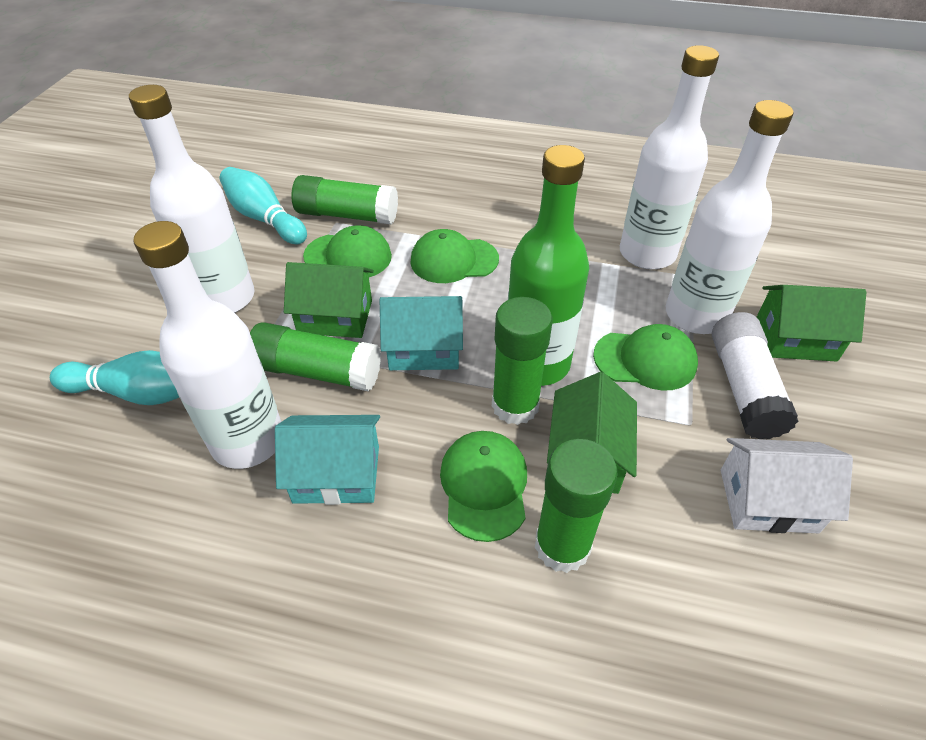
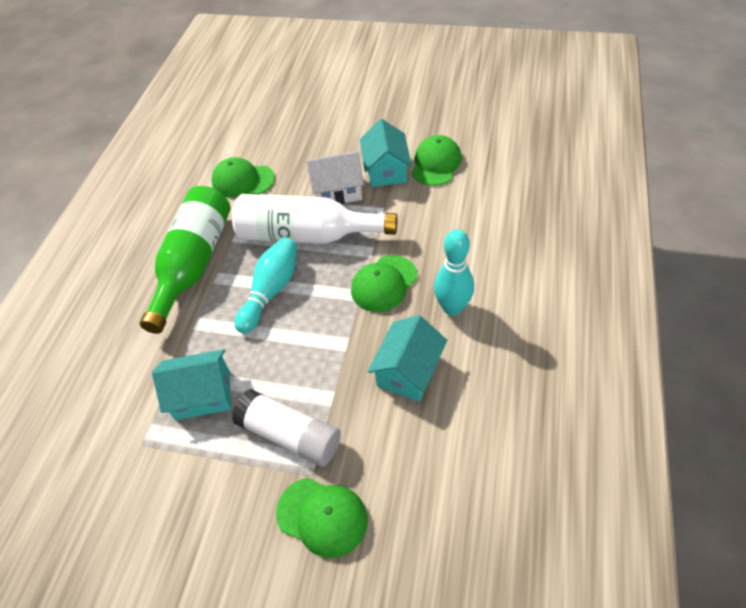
green glue stick: [250,322,381,391] [292,175,398,225] [492,297,552,425] [535,439,618,573] = 4 -> none = 0
green house: [284,262,374,338] [547,372,637,494] [757,285,866,361] = 3 -> none = 0
turquoise house: [275,415,380,505] [380,296,463,370] = 2 -> [152,349,231,420] [360,119,412,187] [368,315,447,402] = 3
white bottle: [129,85,254,313] [133,221,282,469] [620,45,719,270] [666,100,794,334] = 4 -> [232,194,397,244] = 1

